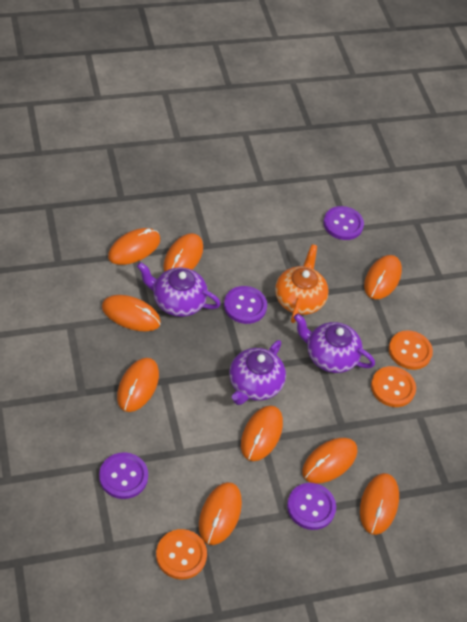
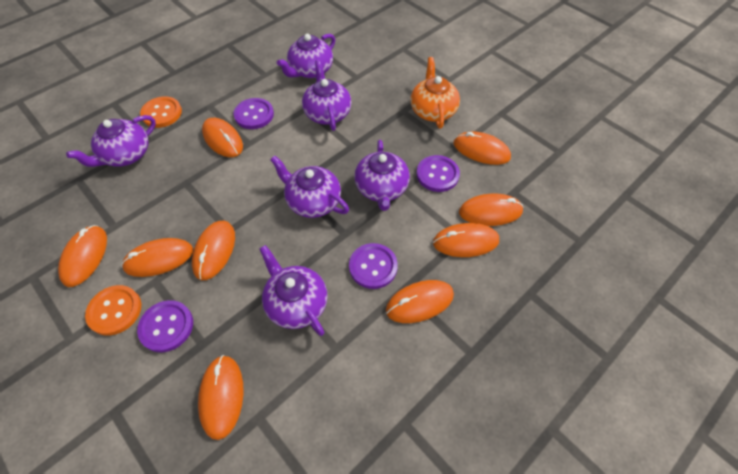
orange button: [156,529,207,579] [371,366,416,407] [389,330,433,370] = 3 -> [85,285,141,336] [140,96,182,128] = 2
purple teapot: [137,262,221,317] [229,340,286,405] [294,313,375,373] = 3 -> [66,115,156,167] [260,245,328,336] [270,155,349,218] [277,34,335,78] [302,60,351,131] [354,140,410,211] = 6

